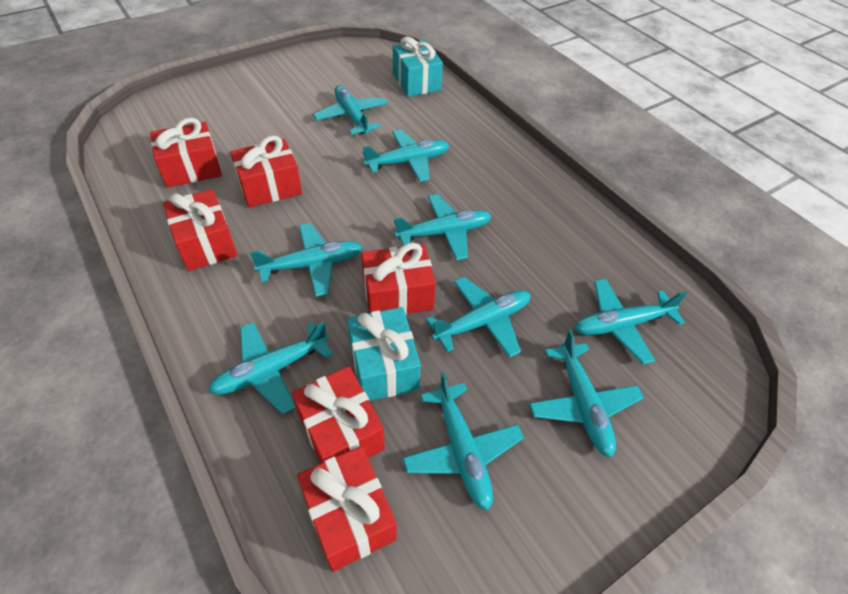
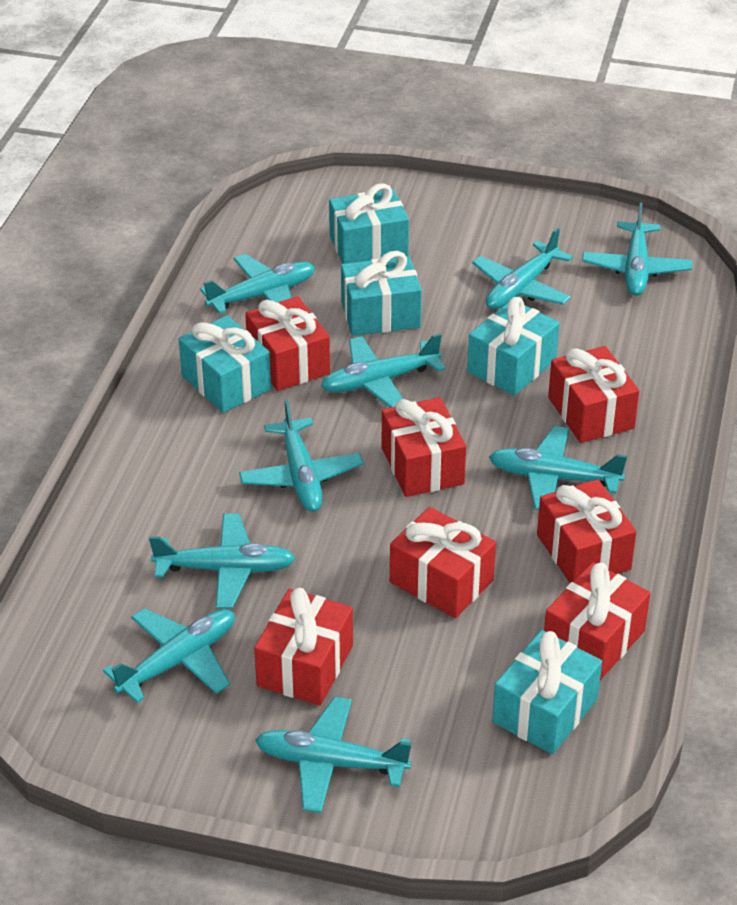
red gift: [150,117,222,188] [163,189,237,271] [230,135,302,208] [291,366,385,463] [297,446,397,572] [361,242,436,314] = 6 -> [245,296,330,391] [254,588,353,705] [382,397,466,497] [390,507,496,618] [537,479,636,583] [544,562,651,680] [548,346,639,443] = 7
turquoise gift: [347,307,421,401] [393,36,443,97] = 2 -> [179,315,271,413] [329,183,409,264] [341,251,422,336] [467,297,560,396] [492,630,602,754] = 5

